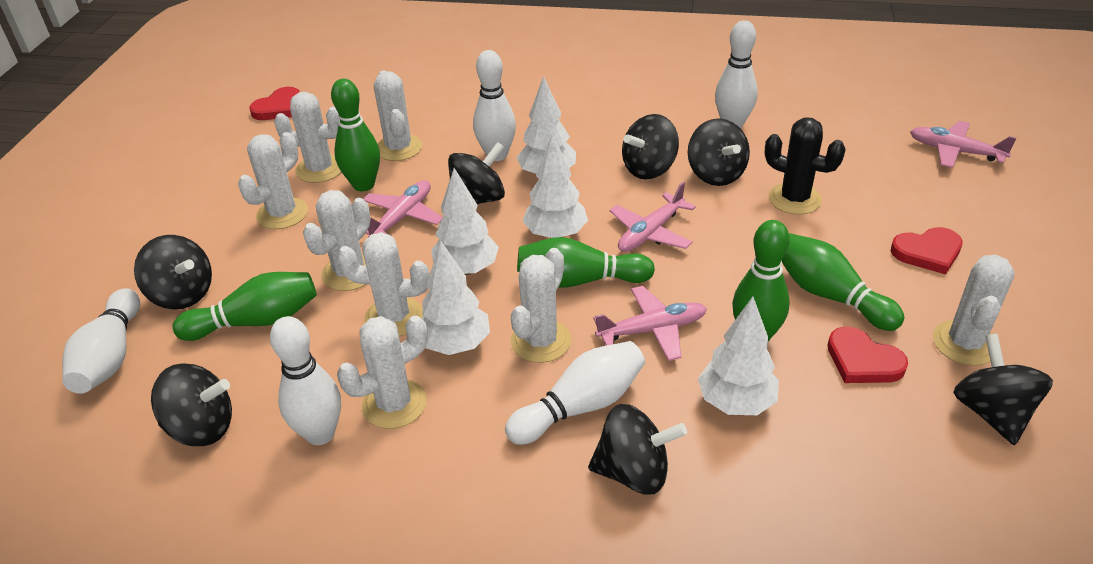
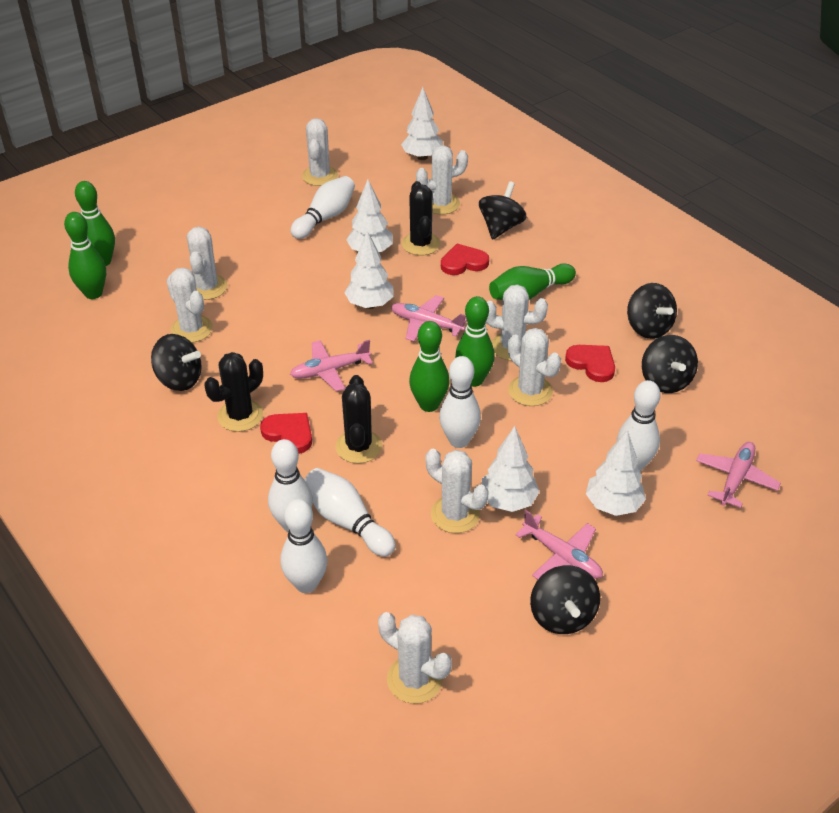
black cactus: [765,117,846,215] = 1 -> [204,352,263,432] [335,375,382,464] [402,181,440,255] = 3
black spinning top: [134,235,212,310] [151,363,232,446] [448,142,505,204] [588,404,687,495] [622,114,679,180] [688,118,750,186] [953,334,1053,445] = 7 -> [151,334,202,391] [479,181,527,240] [530,565,600,634] [627,283,677,339] [642,335,698,393] = 5
white bowling pin: [62,288,140,394] [270,316,341,445] [473,50,516,161] [505,341,645,445] [715,20,758,129] = 5 -> [268,439,313,532] [280,499,327,593] [291,176,355,239] [305,468,396,557] [439,356,481,448] [617,380,661,471] = 6

